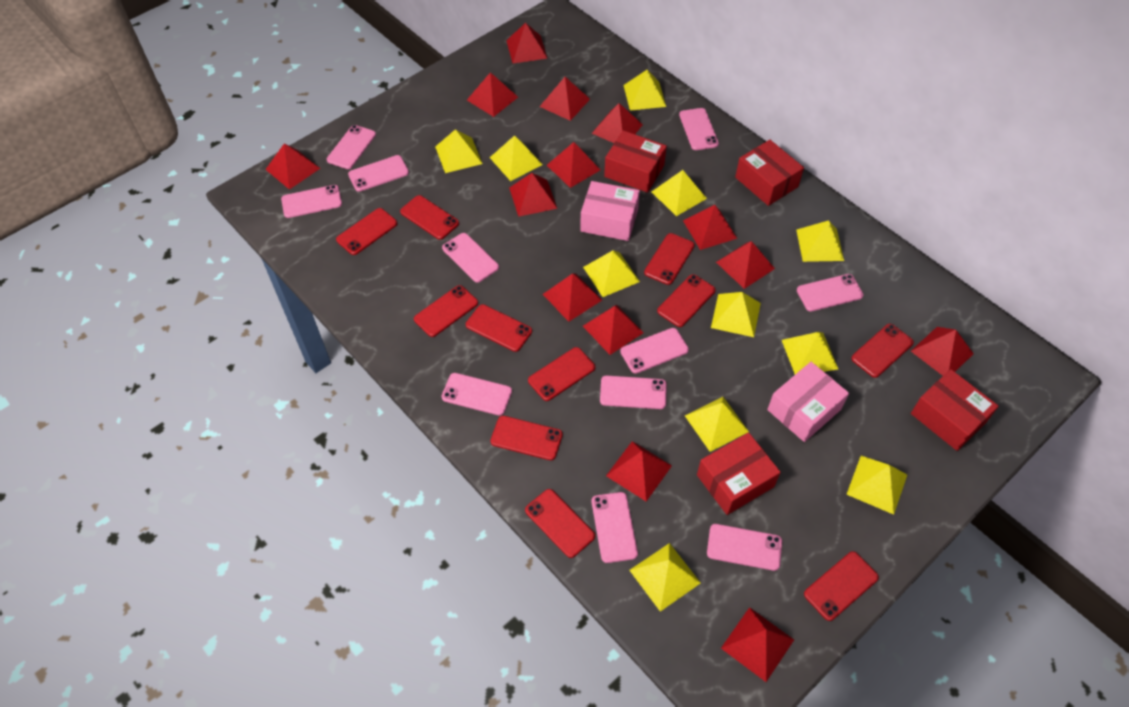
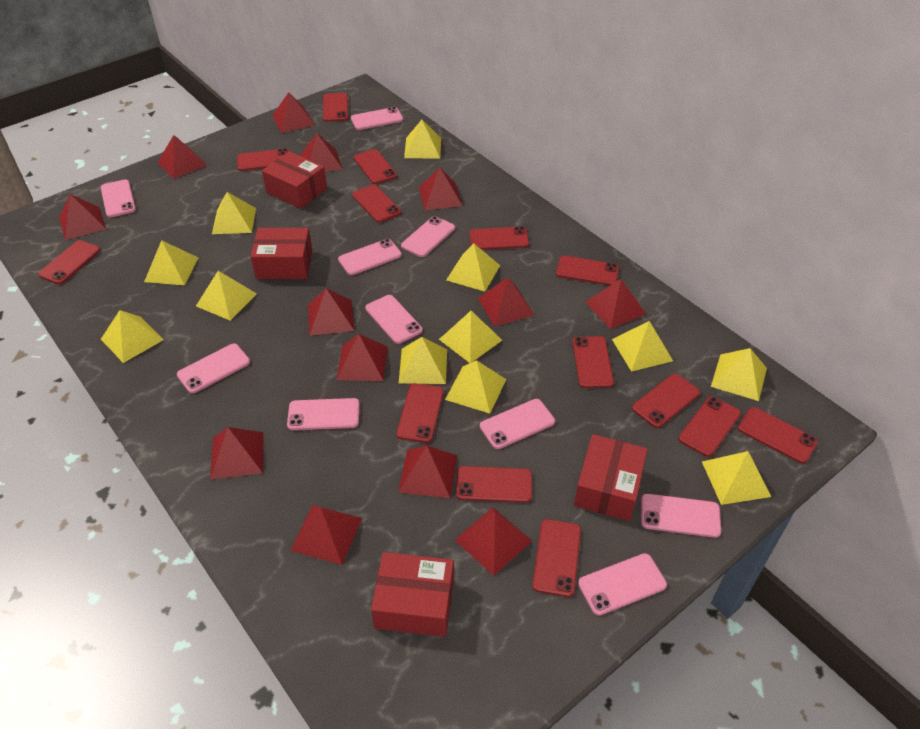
pink box: [580,181,640,241] [767,362,849,442] = 2 -> none = 0
pink phone: [281,185,342,218] [327,125,376,169] [348,155,409,192] [441,373,512,415] [442,233,499,283] [592,492,638,563] [600,375,667,409] [620,328,689,374] [679,108,719,150] [707,524,782,571] [797,274,864,312] = 11 -> [101,179,136,218] [177,343,250,393] [287,398,360,430] [338,239,402,275] [351,107,403,130] [365,295,423,344] [401,216,455,257] [480,399,555,449] [578,553,667,616] [641,494,721,538] = 10
red phone: [336,208,397,255] [400,195,459,240] [414,285,478,337] [466,304,532,352] [490,416,563,460] [525,489,595,558] [528,347,595,401] [644,233,695,285] [657,274,716,327] [804,551,879,621] [851,324,914,378] = 11 -> [38,240,100,284] [237,148,290,171] [323,93,348,122] [352,185,401,222] [354,149,397,184] [396,383,444,443] [456,466,532,503] [469,226,529,250] [532,519,581,597] [556,256,619,286] [572,336,614,388] [632,374,700,428] [678,396,741,457] [738,407,818,464] = 14
red pyramid: [265,143,321,189] [467,72,518,117] [506,23,548,63] [509,173,557,217] [540,77,590,121] [543,273,602,322] [547,142,600,188] [583,305,644,355] [592,103,643,143] [606,441,672,501] [683,205,737,250] [716,241,775,289] [721,607,794,682] [911,327,974,376] = 14 -> [59,194,106,240] [158,135,207,179] [210,427,264,479] [272,92,315,133] [290,505,362,565] [300,133,342,172] [308,288,354,336] [337,334,387,381] [398,446,457,498] [419,168,462,210] [455,507,532,576] [478,277,535,327] [585,279,646,329] = 13
yellow pyramid: [435,129,483,173] [490,135,543,181] [583,250,640,297] [623,70,666,111] [629,543,701,611] [652,170,707,216] [685,397,749,452] [711,292,761,337] [782,332,838,374] [796,220,844,262] [846,456,907,515] = 11 -> [101,310,164,363] [144,240,198,285] [196,271,257,320] [212,192,256,234] [399,337,447,384] [404,120,441,158] [439,311,502,363] [445,360,506,414] [446,244,500,292] [612,321,673,372] [702,451,771,505] [711,348,767,401] = 12

